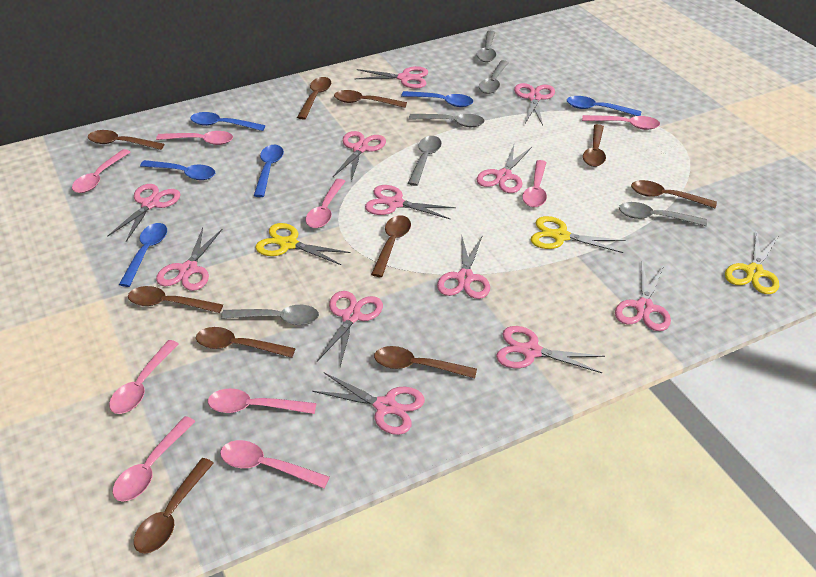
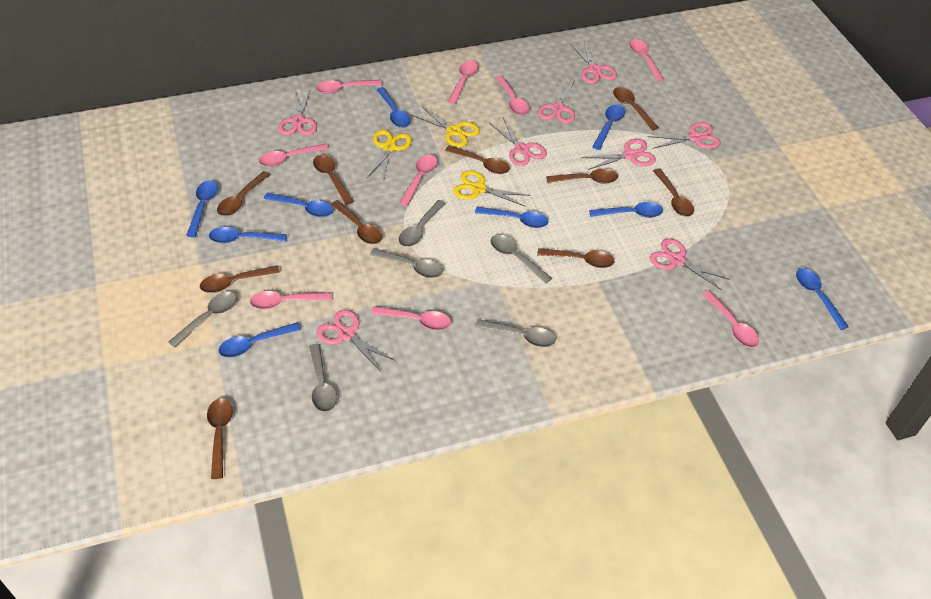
blue spoon: [119,223,167,287] [140,160,215,180] [190,112,266,131] [254,145,284,197] [401,91,473,107] [567,96,641,116] = 6 -> [186,180,218,237] [209,227,287,243] [219,322,301,357] [264,192,333,217] [377,87,411,128] [475,207,549,228] [589,202,663,218] [592,104,625,150] [796,268,849,330] = 9
pink scissors: [107,184,180,242] [156,228,222,291] [312,373,425,435] [317,291,383,366] [333,131,386,181] [355,66,428,89] [365,185,456,220] [437,234,490,299] [476,145,532,193] [496,326,605,373] [514,83,555,125] [615,263,671,331] = 12 -> [278,89,317,135] [316,310,394,370] [489,118,547,166] [538,80,575,124] [571,41,617,84] [582,139,656,170] [647,122,720,149] [650,238,730,290] = 8

